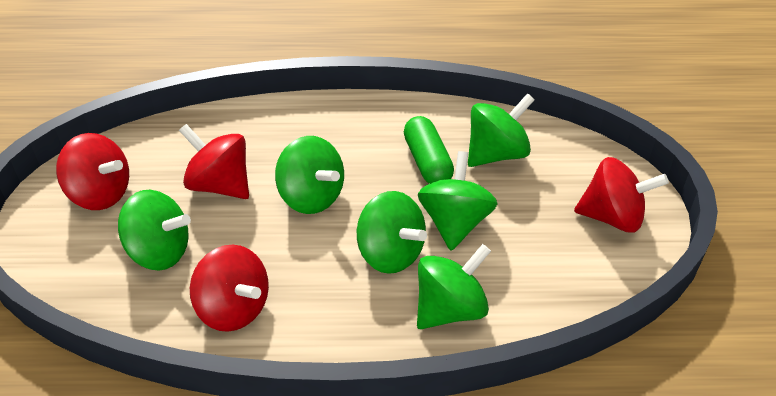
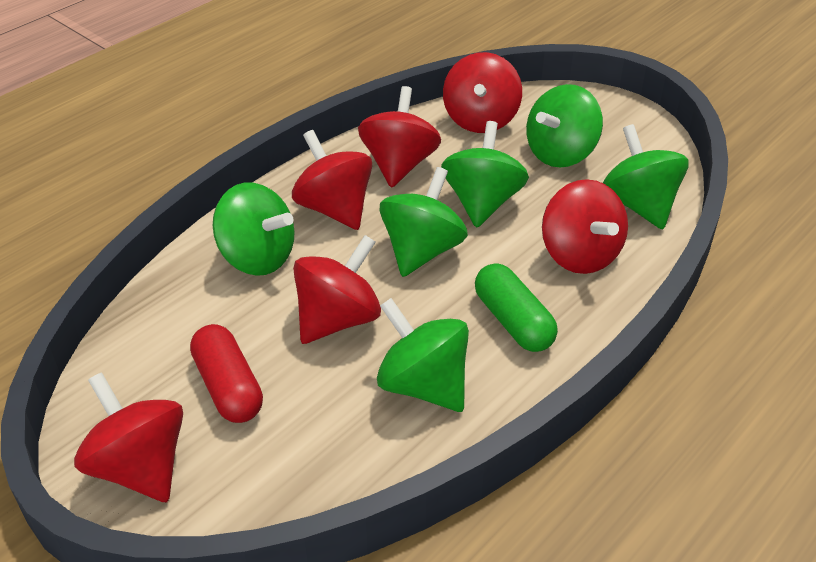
red capsule: none = 0 -> [190,324,263,423] = 1
red spinning top: [56,133,129,210] [179,124,249,199] [190,244,269,332] [574,157,669,233] = 4 -> [74,372,183,502] [292,130,372,230] [293,235,381,344] [358,86,441,188] [443,52,522,133] [542,179,628,274] = 6

